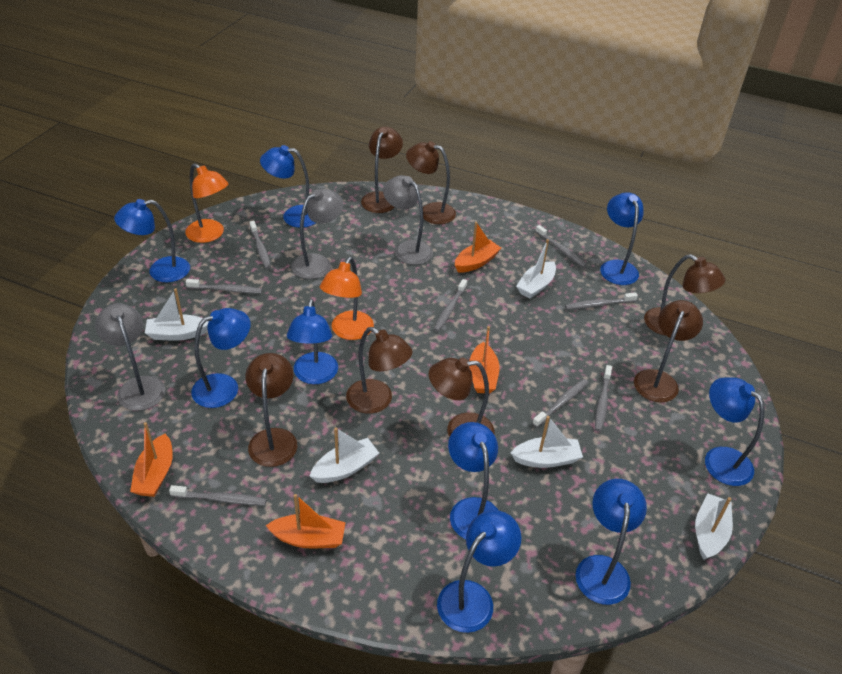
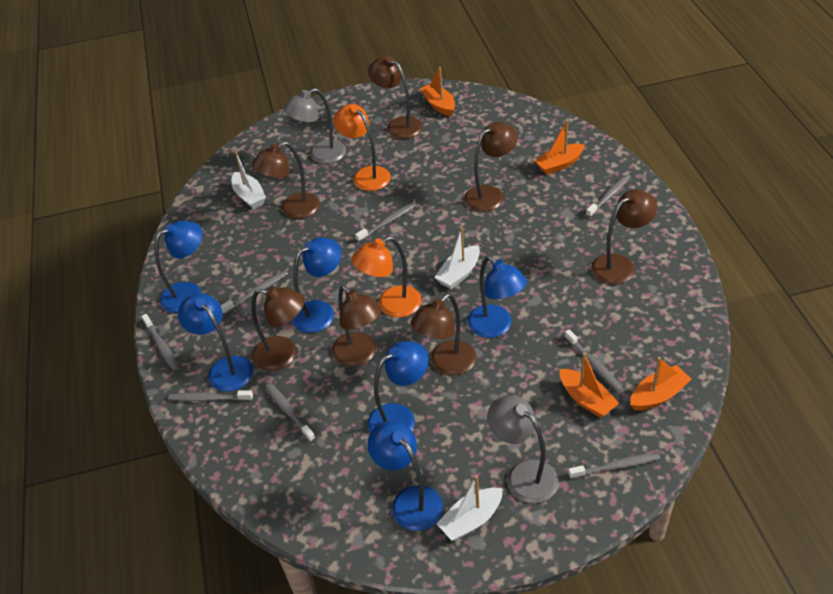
blue lamp: [114,199,190,282] [191,308,251,408] [260,145,315,228] [287,299,338,384] [437,510,521,633] [448,422,498,539] [576,479,647,605] [600,192,644,285] [705,377,765,486] = 9 -> [155,220,203,313] [178,293,253,392] [291,237,342,333] [367,341,429,433] [367,421,443,531] [467,256,527,338] = 6
grey lamp: [95,303,165,411] [291,189,343,279] [383,175,433,265] = 3 -> [284,88,346,164] [487,396,558,503] = 2
white boat: [145,288,209,341] [310,427,379,483] [510,416,583,468] [516,239,556,299] [695,494,733,560] = 5 -> [232,152,266,209] [434,227,480,289] [436,475,503,541] = 3

